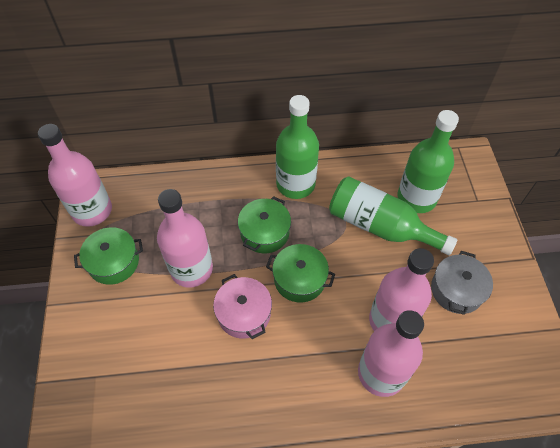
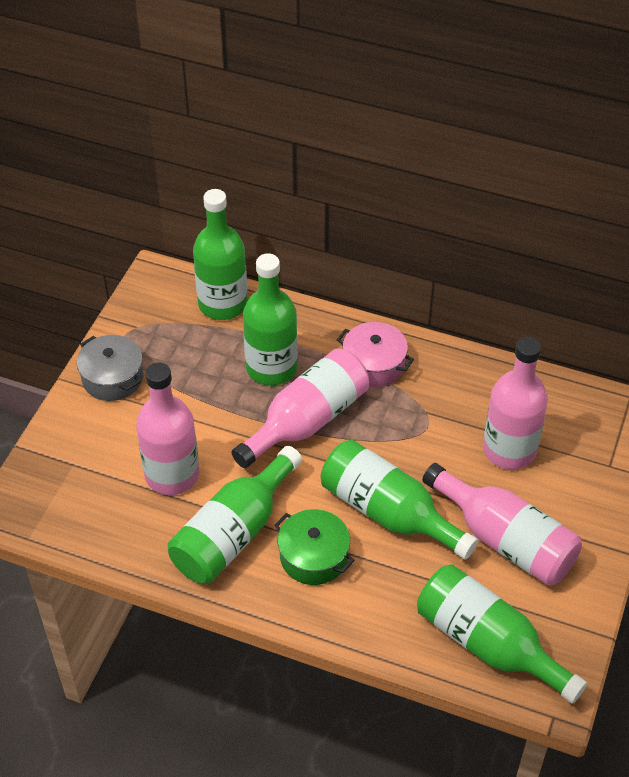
green bottle: [276,95,319,199] [329,176,457,255] [397,110,459,213] = 3 -> [168,446,302,584] [193,189,248,320] [243,253,298,386] [321,440,478,560] [417,564,587,704] = 5
green pot: [74,227,143,285] [238,196,291,253] [266,244,335,303] = 3 -> [274,509,354,585] = 1

